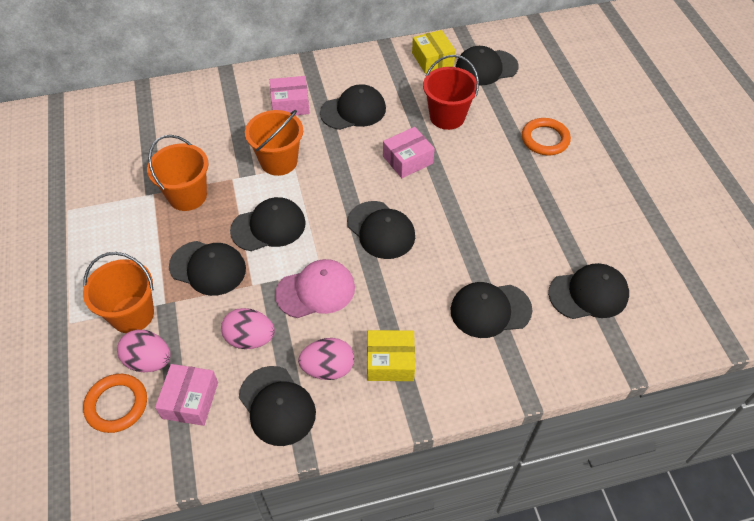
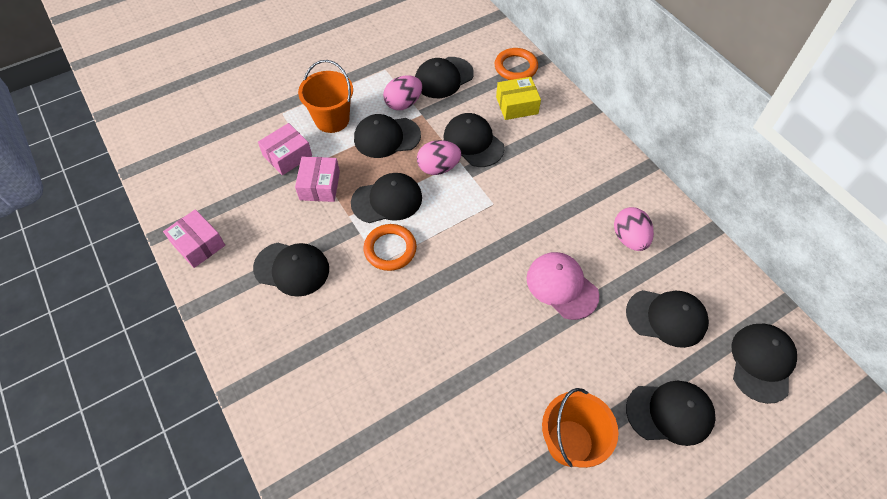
orange bucket: [83,252,154,333] [147,135,209,211] [245,110,303,176] = 3 -> [298,60,353,133] [542,388,618,468] = 2
red bucket: [423,55,479,130] = 1 -> none = 0
yellow box: [367,330,415,381] [412,30,456,74] = 2 -> [496,77,541,120] = 1

